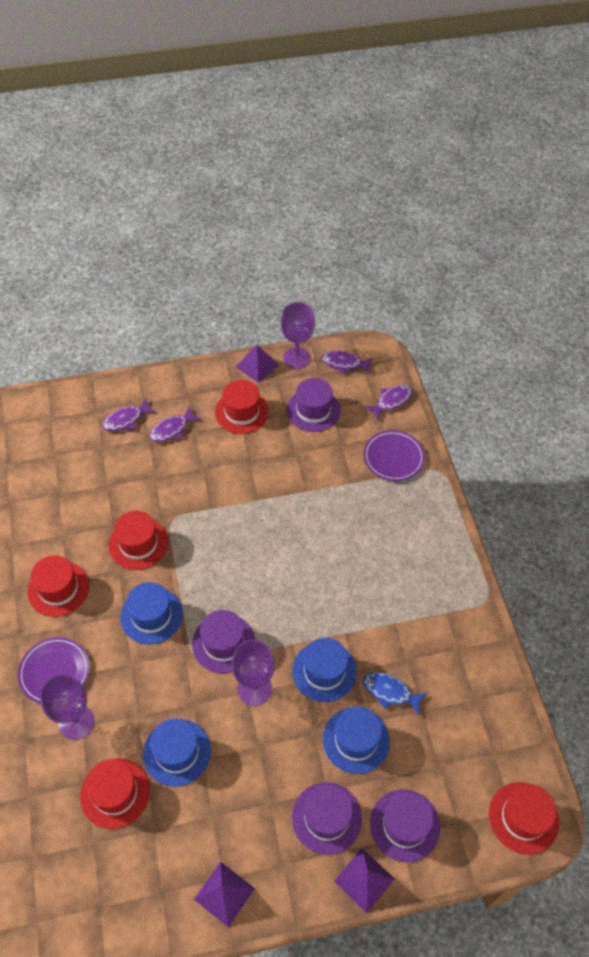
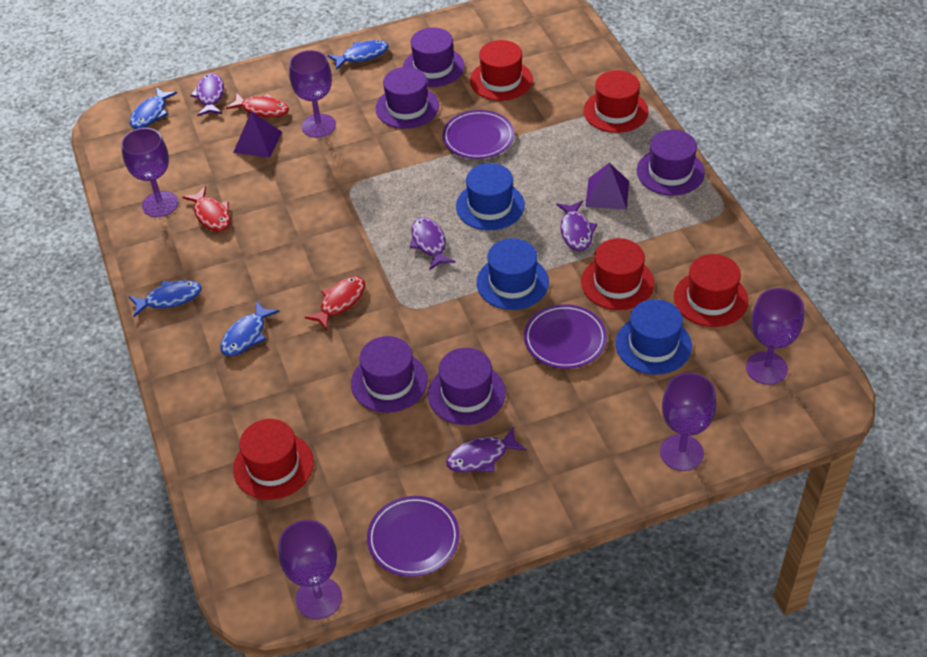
blue fish: [363,672,427,715] = 1 -> [129,280,202,317] [130,87,177,129] [220,301,280,356] [328,40,389,70] = 4
blue hat: [120,582,183,644] [143,718,211,787] [292,638,357,702] [323,707,390,774] = 4 -> [456,163,525,230] [476,238,549,310] [615,299,692,375] = 3
purple goblet: [40,674,95,740] [232,640,275,706] [281,302,315,369] = 3 -> [121,128,179,217] [278,520,342,619] [289,50,336,138] [660,373,716,471] [746,288,804,385] = 5
purple hat: [192,610,255,673] [287,378,341,432] [292,782,362,855] [370,789,440,863] = 4 -> [351,336,428,413] [375,67,439,129] [403,27,465,87] [428,348,506,425] [636,130,705,196] = 5
purple plate: [18,637,90,704] [363,430,425,481] = 2 -> [367,496,460,577] [442,110,514,159] [524,304,607,369] = 3
purple pyramid: [194,862,255,927] [236,344,279,383] [334,848,394,913] = 3 -> [233,111,282,158] [585,163,629,210] = 2
red fish: none = 0 -> [182,186,230,232] [226,93,289,118] [305,276,365,330] = 3

